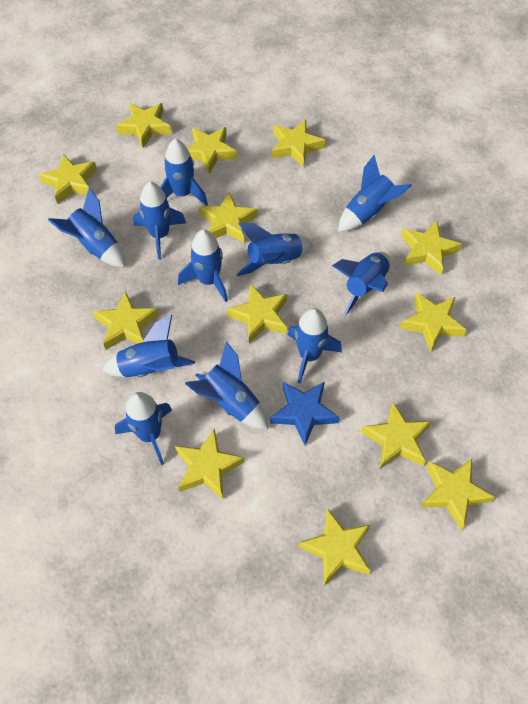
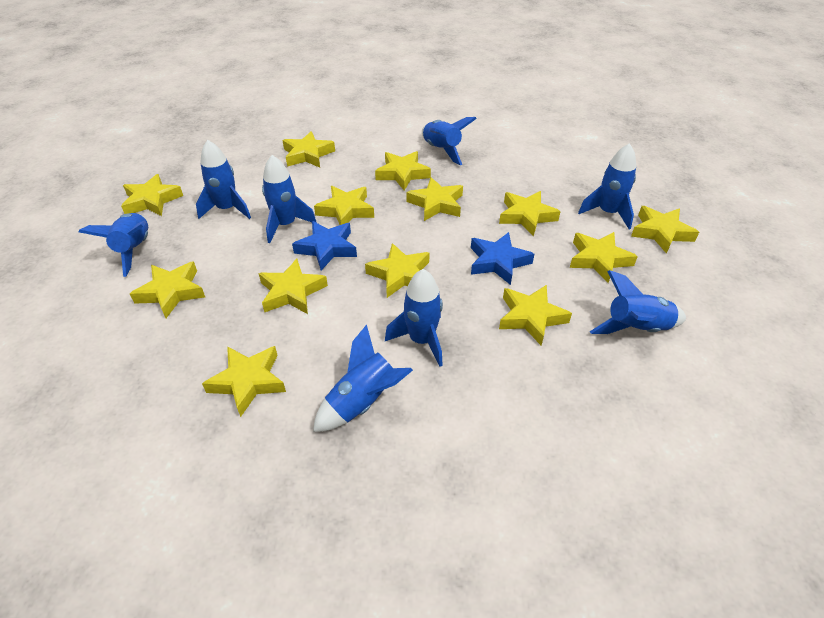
blue rocket: [48,188,125,267] [102,315,195,377] [115,392,172,465] [133,182,186,259] [160,139,208,206] [178,229,228,302] [185,341,268,429] [237,223,313,276] [288,308,342,383] [332,252,390,316] [338,155,412,232] = 11 -> [79,213,148,277] [196,140,251,219] [262,155,317,243] [313,325,413,432] [385,269,443,367] [422,117,477,165] [578,143,636,230] [590,270,686,334] = 8
blue star: [270,381,340,445] = 1 -> [292,221,357,270] [471,232,534,285] = 2

